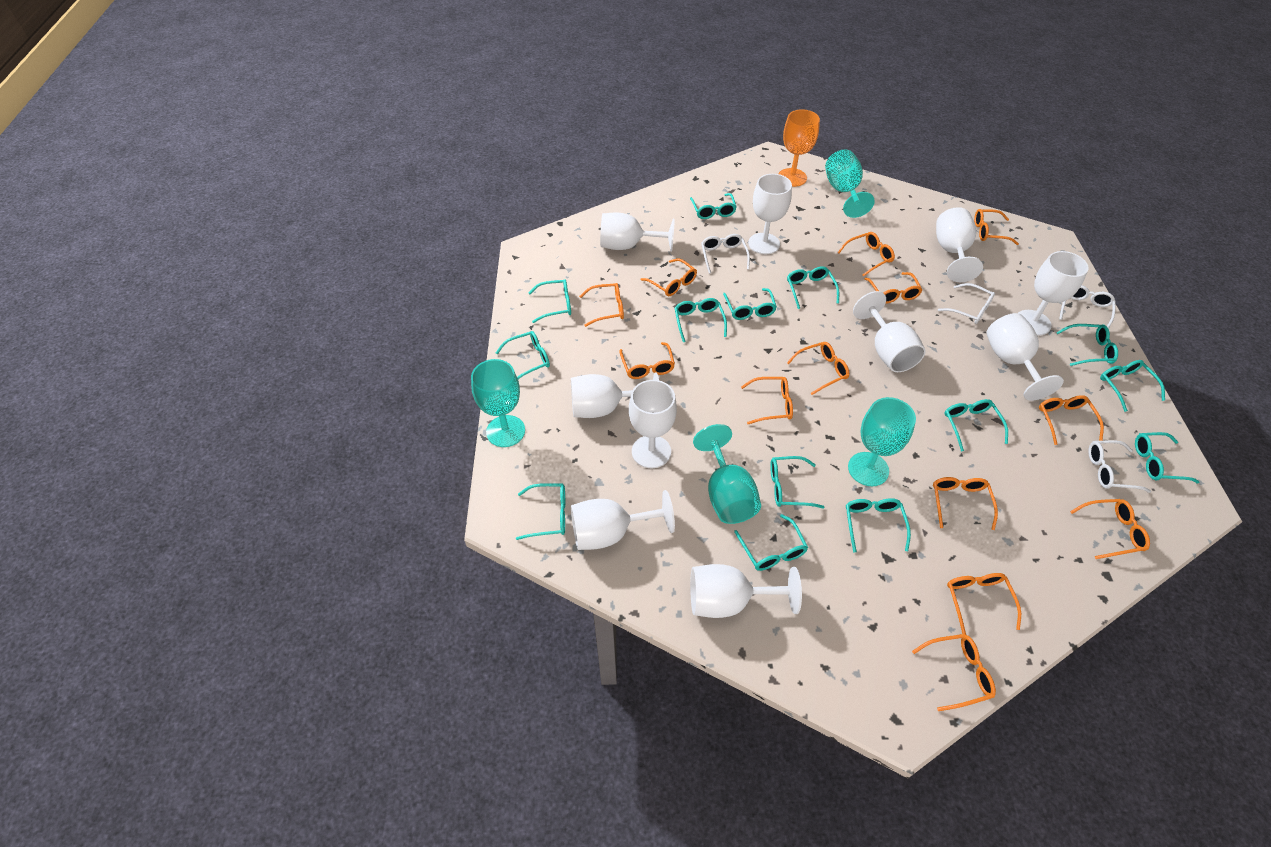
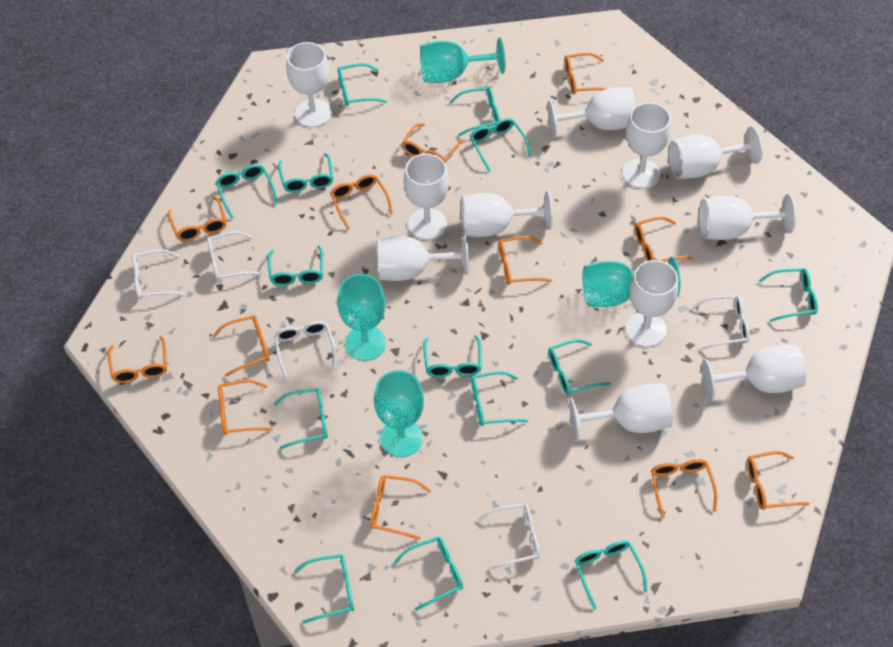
orange glasses: [579,283,624,327] [619,342,675,379] [641,258,697,296] [741,377,793,424] [787,342,849,395] [838,232,895,277] [864,272,922,304] [912,634,996,711] [933,477,998,530] [947,573,1021,635] [974,209,1019,245] [1039,395,1104,445] [1070,499,1150,559] = 13 -> [107,336,167,383] [168,197,226,241] [212,315,270,377] [218,380,273,435] [330,174,393,230] [370,475,431,540] [402,123,464,162] [499,236,552,285] [564,53,607,95] [634,216,693,262] [651,459,717,519] [747,451,810,510] = 12
orange goblet: [778,109,820,187] = 1 -> none = 0
white glasses: [701,234,750,274] [938,283,995,324] [1059,285,1116,329] [1088,440,1151,493] = 4 -> [132,249,185,299] [207,231,262,281] [274,321,337,379] [478,503,540,570] [691,295,749,350] = 5
white goblet: [571,372,659,418] [571,490,675,550] [600,212,675,252] [629,380,677,468] [690,564,802,618] [748,174,792,254] [853,291,925,372] [936,207,983,282] [986,313,1064,401] [1018,251,1089,336] = 10 -> [286,42,332,127] [377,235,469,281] [404,153,449,240] [461,191,553,237] [547,87,636,138] [569,384,673,440] [623,102,671,188] [626,260,678,347] [668,126,763,179] [699,194,796,240] [701,345,806,401] = 11

